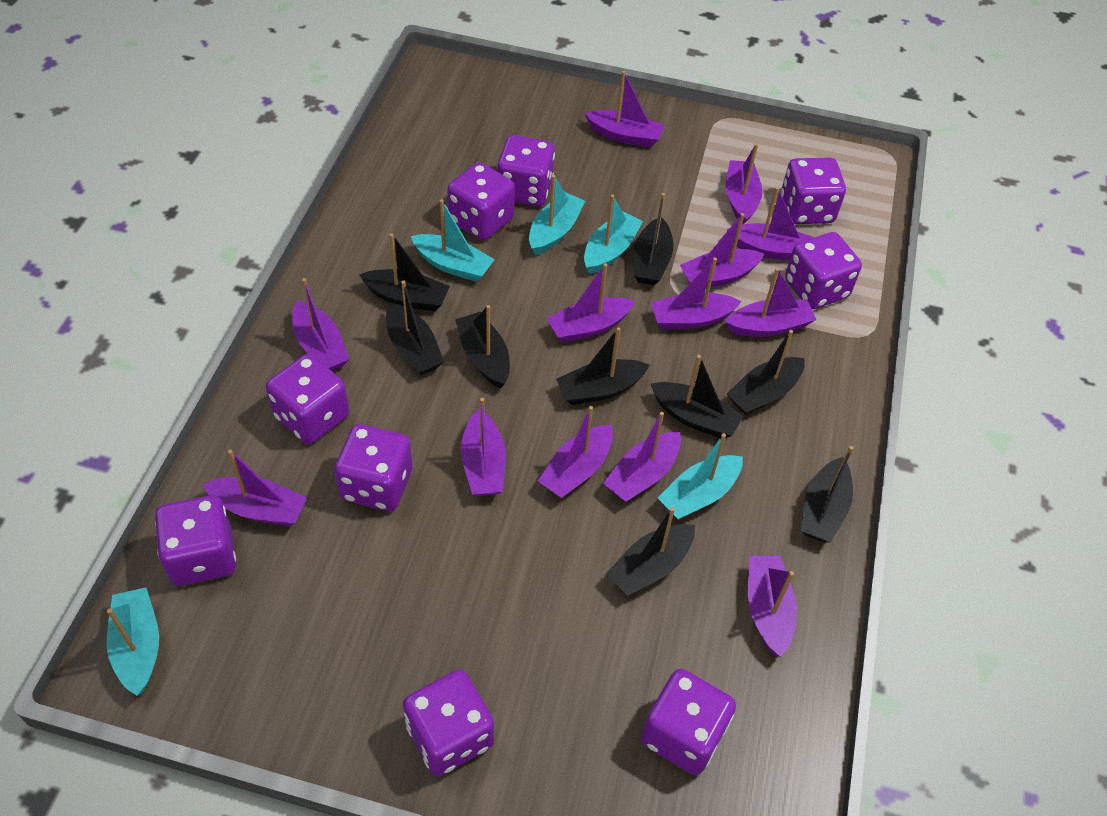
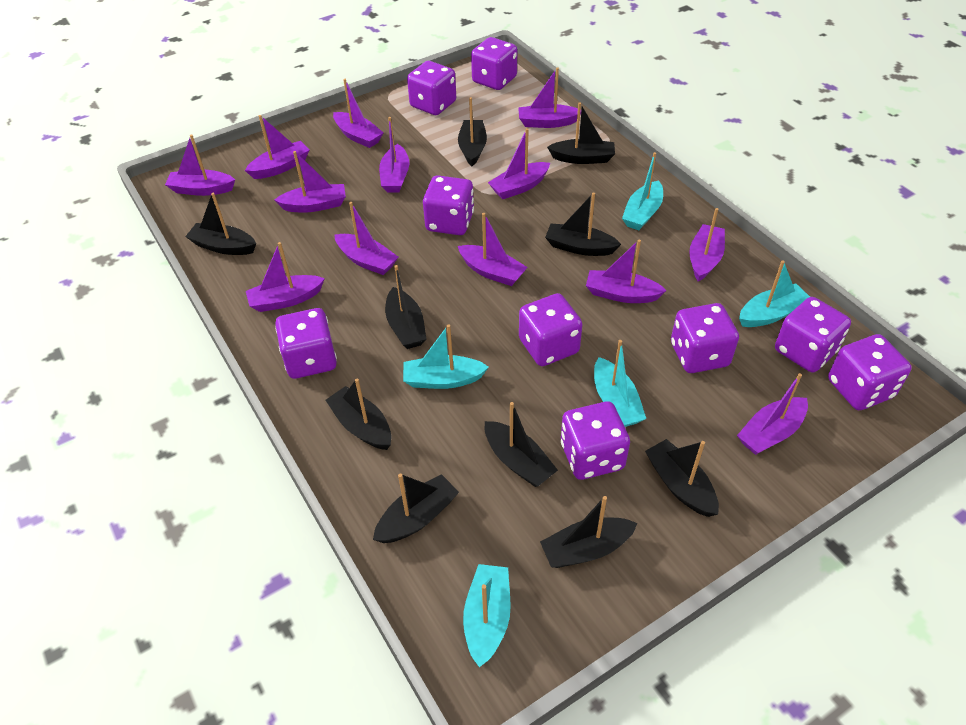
black boat: [359,234,450,311] [386,280,444,375] [455,305,510,389] [556,328,650,405] [606,507,695,596] [634,193,673,285] [651,355,744,438] [727,330,805,415] [801,446,854,543] = 9 -> [185,193,256,255] [325,379,391,450] [373,473,459,543] [385,265,427,349] [458,97,487,166] [485,402,558,487] [540,496,638,568] [545,193,621,256] [547,103,615,164] [645,439,719,517] = 10

